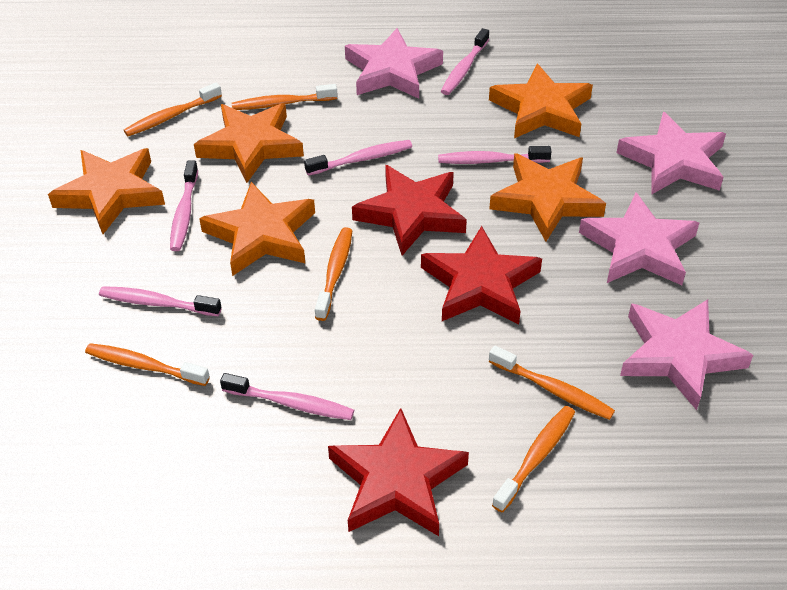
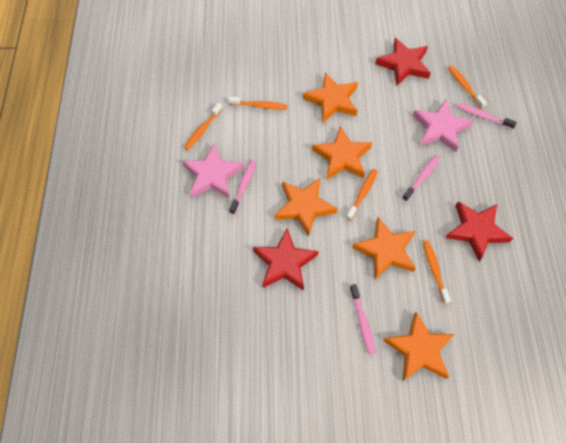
orange toothbrush: [85,343,210,386] [124,83,222,136] [232,84,338,110] [315,227,353,321] [489,345,615,420] [492,406,575,513] = 6 -> [184,103,223,150] [228,96,288,110] [346,169,378,221] [423,240,451,304] [448,65,487,109] = 5
pink star: [345,28,443,99] [579,193,699,285] [617,112,726,194] [620,299,753,410] = 4 -> [182,143,244,198] [413,100,473,152] = 2
pink toothbrush: [99,286,222,316] [170,161,198,251] [220,373,354,420] [304,140,412,176] [438,146,552,164] [441,28,489,95] = 6 -> [229,160,256,214] [350,284,375,354] [402,155,440,201] [457,103,517,130] = 4

